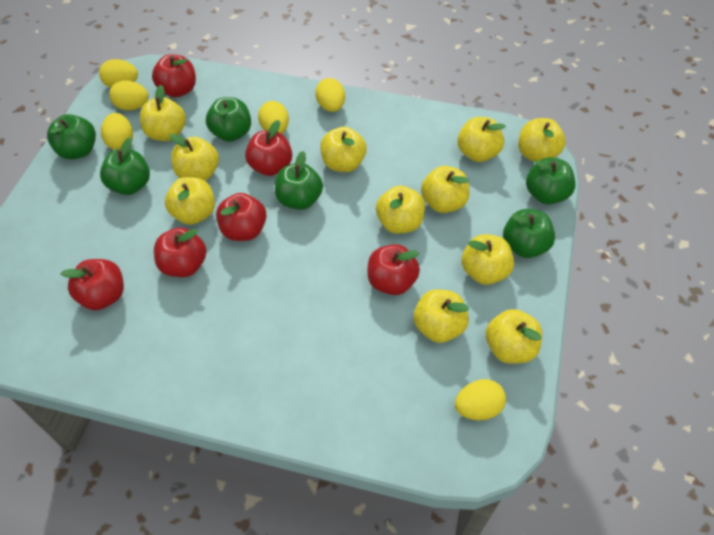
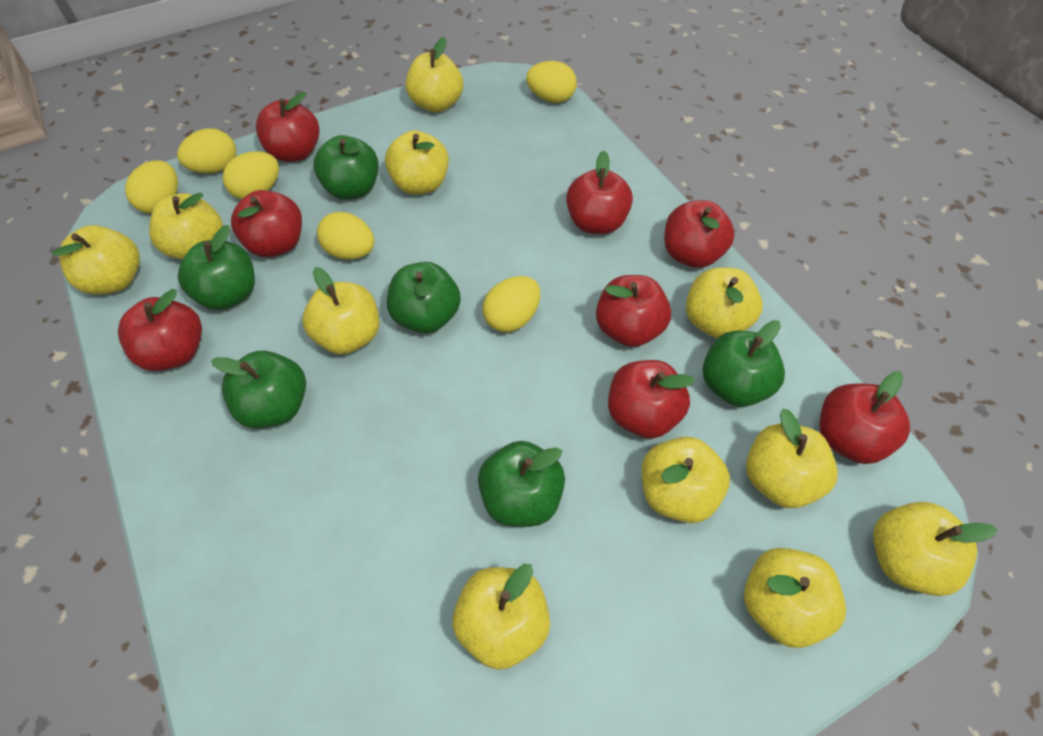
red apple: [60,259,124,310] [152,54,196,97] [154,227,206,277] [216,193,267,241] [245,120,292,176] [367,244,420,295] = 6 -> [118,289,202,371] [231,190,302,257] [256,92,320,162] [566,150,633,234] [596,275,671,347] [608,360,695,439] [664,200,735,268] [820,371,910,464] = 8

